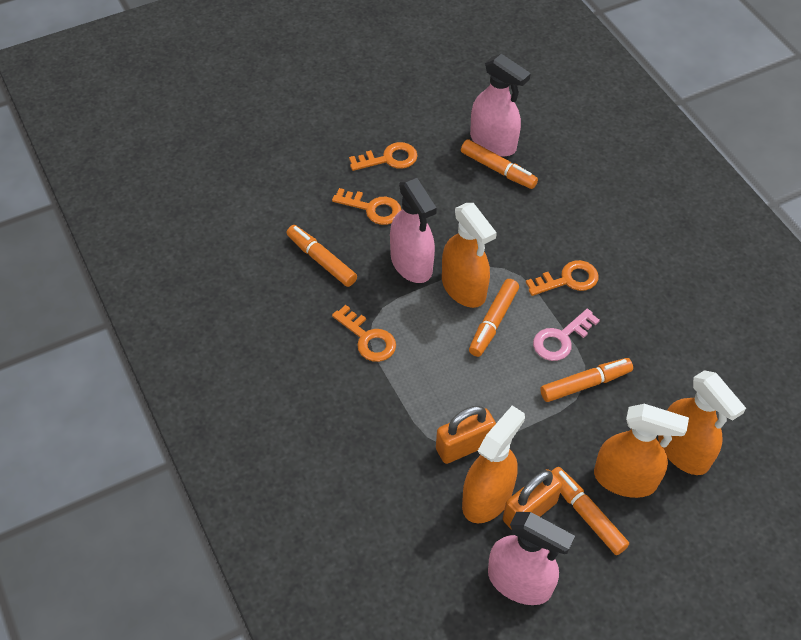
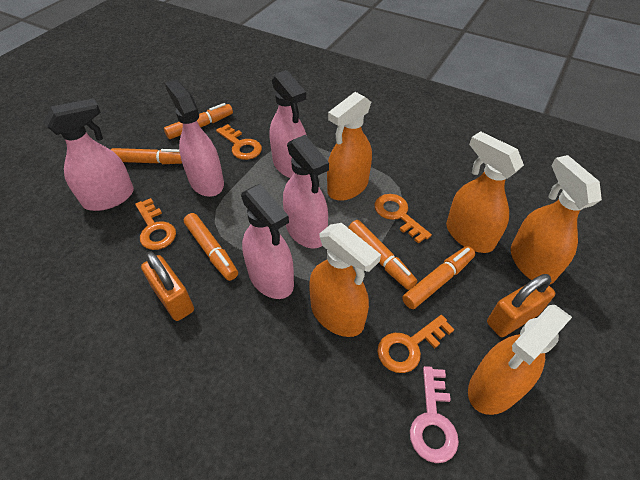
orange spray bottle: [442,203,497,308] [462,406,525,523] [594,404,689,498] [658,370,746,475] = 4 -> [309,223,381,337] [327,92,372,201] [446,131,524,253] [468,305,572,415] [511,155,602,284] = 5
pink spray bottle: [390,178,437,283] [470,54,531,157] [488,512,575,605] = 3 -> [45,98,134,211] [165,79,224,197] [241,184,294,299] [270,70,307,178] [283,135,329,248] = 5

